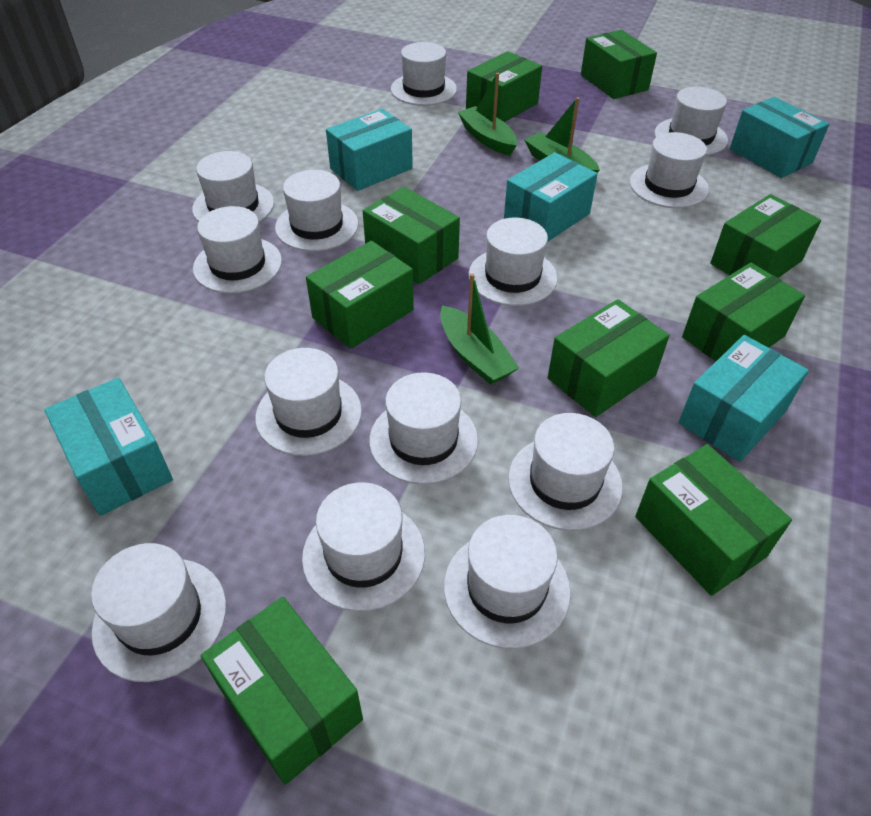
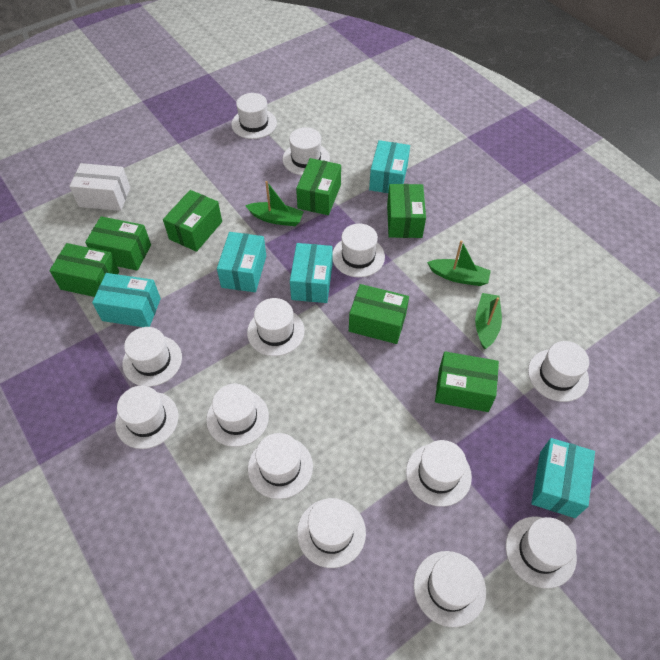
green box: [201,597,363,785] [306,241,414,349] [363,187,460,284] [466,51,542,122] [548,299,669,417] [581,30,657,99] [635,444,792,596] [682,263,805,361] [710,194,821,278] = 9 -> [49,243,119,297] [85,216,151,271] [163,190,222,252] [296,158,341,215] [349,284,409,344] [387,184,426,238] [435,351,499,412] = 7
white box: none = 0 -> [69,163,130,211] = 1

